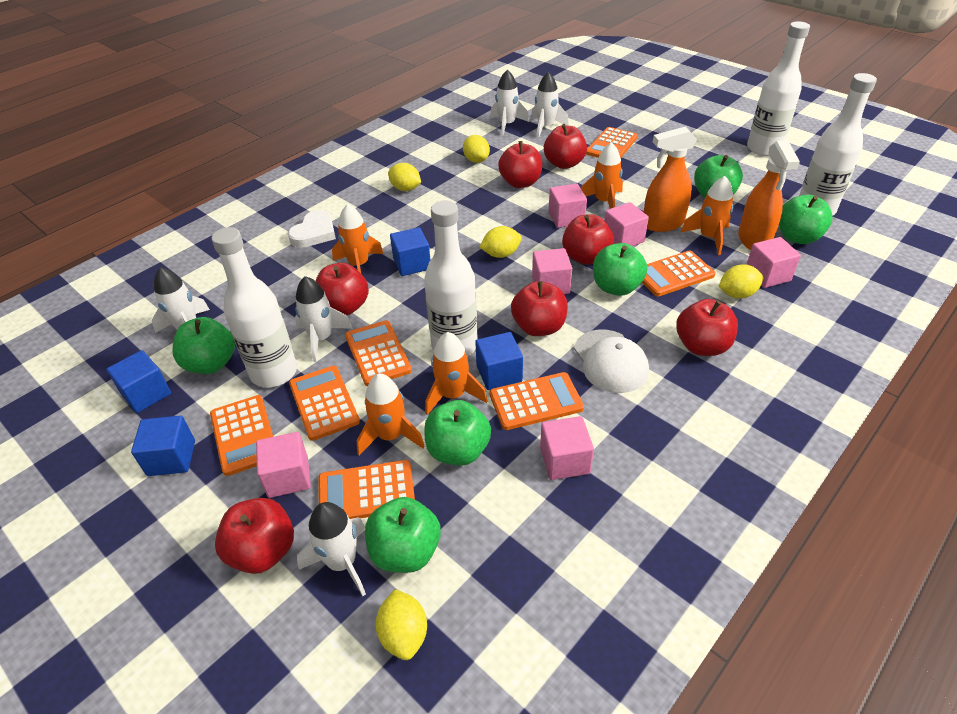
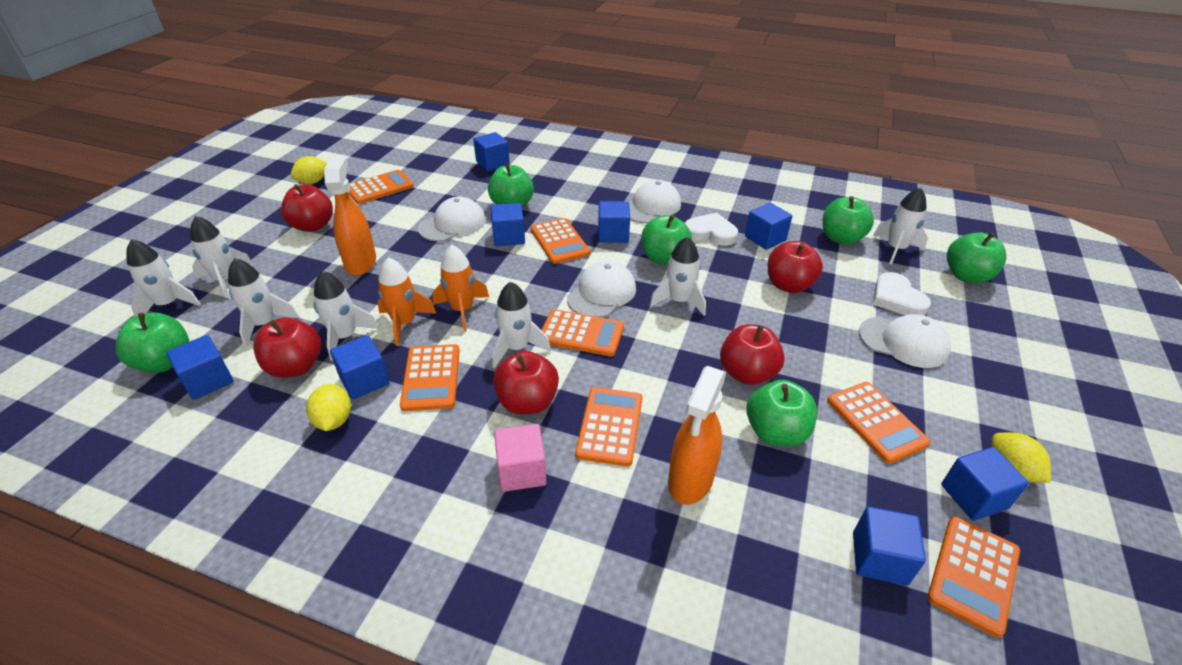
blue cube: [106,350,171,413] [131,416,195,476] [390,227,430,276] [475,332,523,390] = 4 -> [166,335,234,400] [330,335,390,399] [473,132,510,171] [491,203,525,246] [598,201,630,243] [745,203,792,250] [853,507,926,586] [941,447,1029,521] = 8
orange rocket: [332,204,384,273] [357,374,425,455] [425,332,488,415] [581,142,623,209] [680,176,734,255] = 5 -> [377,257,437,346] [432,245,489,331] = 2
pink cube: [256,432,311,498] [532,248,572,294] [540,416,594,480] [549,184,587,228] [604,202,649,246] [746,237,801,288] = 6 -> [494,424,547,492] = 1
red apple: [215,498,294,574] [316,263,369,315] [498,141,543,188] [511,281,568,336] [544,124,587,169] [562,215,614,265] [676,299,738,356] = 7 -> [253,317,321,378] [281,184,333,232] [493,351,559,414] [720,324,785,385] [768,241,823,293] = 5
white bottle: [212,227,297,387] [424,201,478,356] [747,21,810,156] [799,73,877,216] = 4 -> none = 0
white cap: [574,329,649,393] = 1 -> [418,197,486,242] [567,261,636,318] [629,180,681,223] [859,314,951,368] = 4
white heart: [288,210,336,248] = 1 -> [685,212,738,246] [873,272,931,315] = 2
white rocket: [152,267,210,333] [295,276,353,362] [297,502,366,596] [490,70,529,136] [531,72,569,138] = 5 -> [126,239,201,316] [190,216,254,298] [228,258,299,347] [314,271,379,361] [493,282,551,368] [649,236,706,316] [873,187,928,264] = 7
yellow lemon: [376,589,427,660] [388,163,421,191] [463,135,490,163] [479,226,522,258] [718,264,763,298] = 5 -> [291,156,327,184] [306,384,351,431] [992,432,1051,483] = 3

